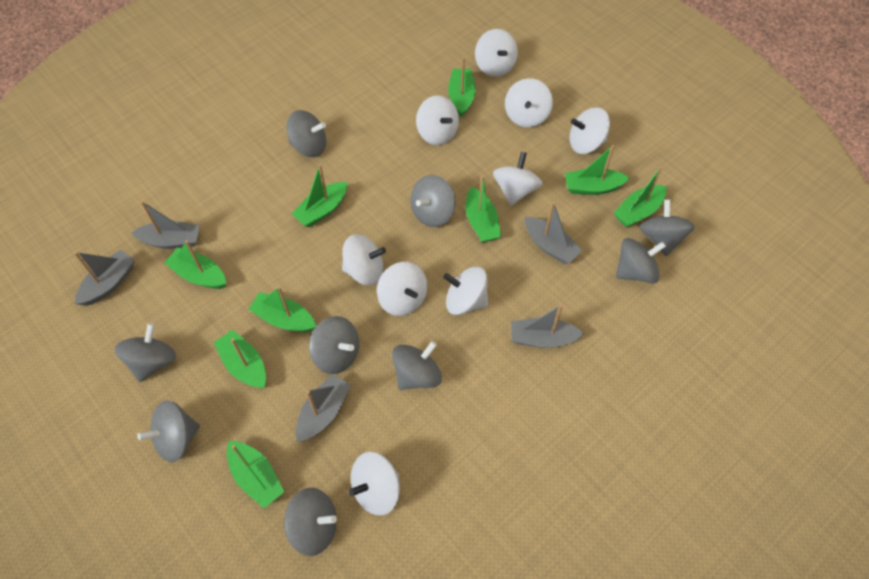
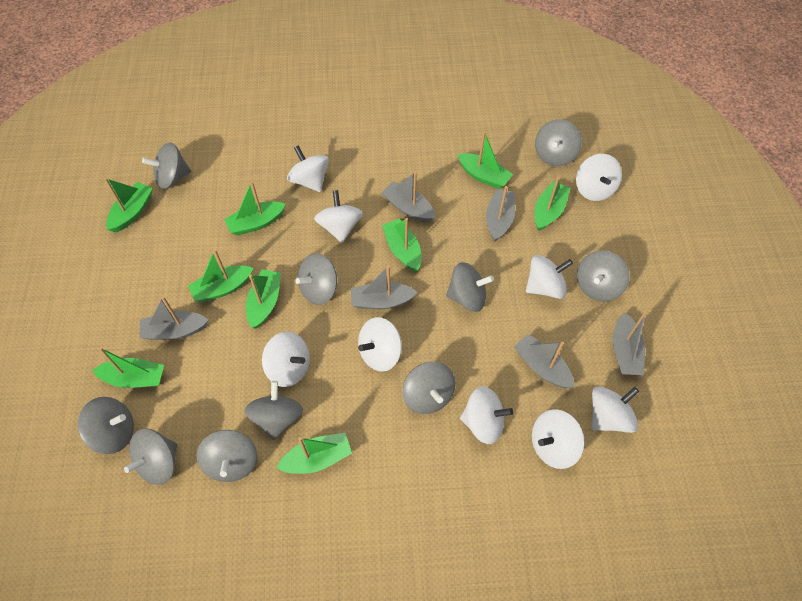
grey boat: [74,250,135,306] [131,201,200,249] [296,374,351,442] [511,304,584,348] [524,202,583,264] = 5 -> [139,296,208,340] [351,265,417,309] [381,172,435,222] [486,186,515,242] [514,334,574,388] [613,312,647,375] = 6
grey spinning top: [114,323,176,382] [137,400,200,462] [284,488,337,556] [287,110,326,157] [309,316,359,374] [392,341,442,390] [410,175,455,227] [616,238,666,284] [639,199,695,256] = 9 -> [78,397,134,454] [124,429,177,485] [142,143,191,189] [196,430,258,482] [245,381,303,440] [296,253,337,305] [403,362,455,414] [446,262,494,312] [535,119,582,166] [577,251,630,301] = 10

